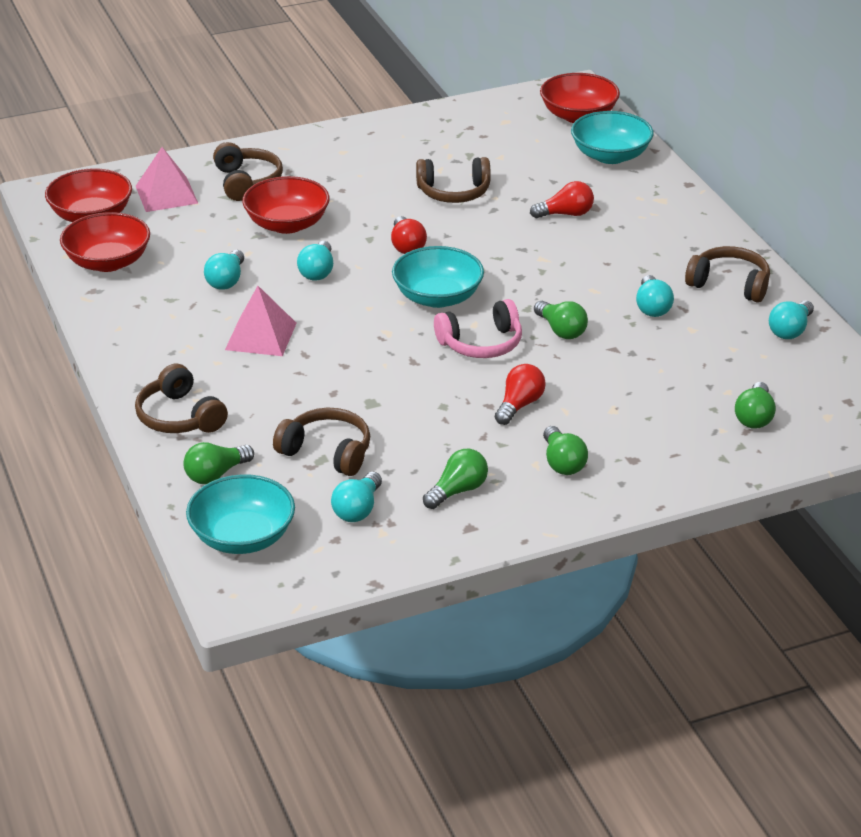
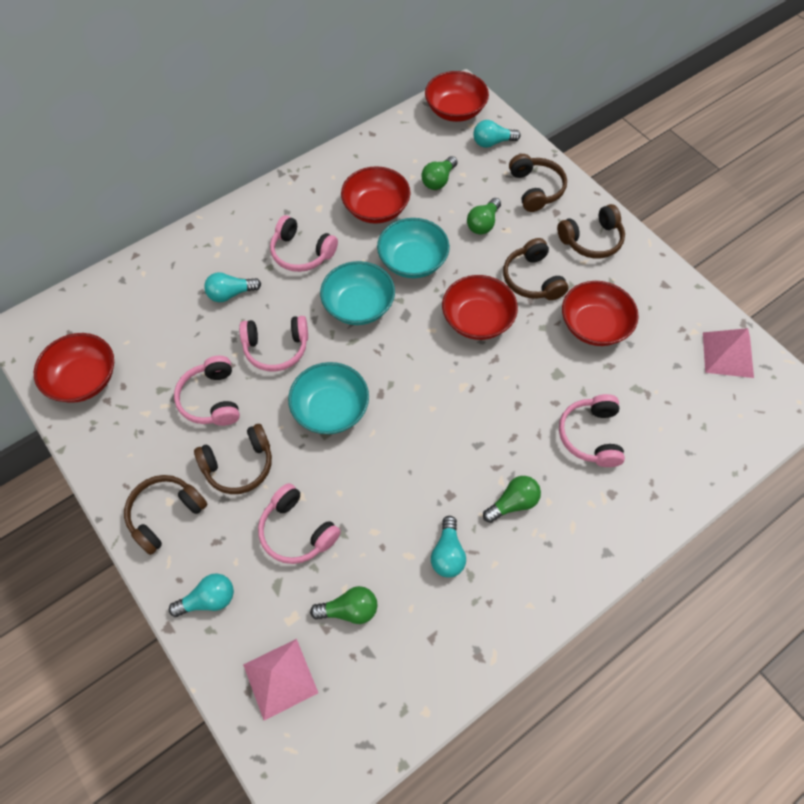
green light bulb: [183,442,254,484] [423,449,488,509] [534,301,588,339] [543,426,588,475] [735,382,776,429] = 5 -> [310,586,377,624] [422,156,457,190] [467,198,501,235] [483,476,541,523] = 4
pink headphones: [434,299,522,358] = 1 -> [174,356,240,426] [239,316,308,372] [258,483,341,564] [270,215,338,272] [559,394,625,467] = 5
red bowl: [45,168,132,222] [60,212,150,272] [242,176,330,234] [540,73,620,123] = 4 -> [34,333,114,403] [341,166,410,224] [425,71,489,122] [442,275,518,340] [562,281,639,346] = 5
red light bulb: [391,216,427,254] [495,364,546,425] [530,181,594,218] = 3 -> none = 0
turquoise light bulb: [204,250,244,290] [297,241,333,281] [331,472,382,522] [636,275,674,317] [769,300,814,339] = 5 -> [169,573,234,617] [204,272,261,302] [431,516,466,578] [473,120,521,148] = 4

